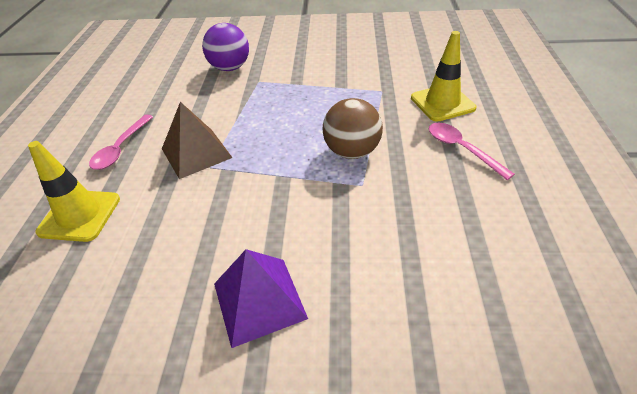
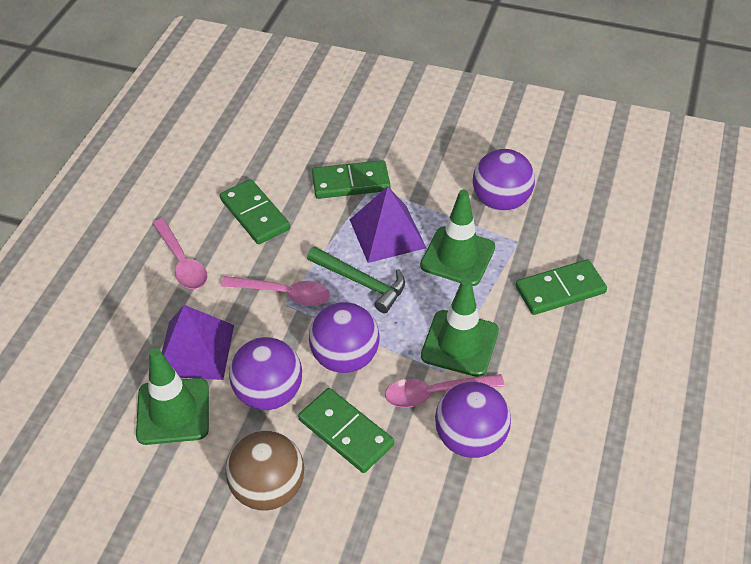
brown pyramid: [162,102,233,179] = 1 -> none = 0
green domino: none = 0 -> [220,179,290,244] [298,388,394,473] [312,160,391,199] [516,259,607,315] = 4
green hammer: none = 0 -> [307,247,405,313] = 1
green traffic cone: none = 0 -> [136,348,209,445] [420,190,495,286] [421,278,499,377] = 3
pink spoon: [89,115,153,170] [429,123,515,180] = 2 -> [152,218,208,289] [221,276,330,306] [385,374,505,408] = 3
purple ball: [202,23,249,71] = 1 -> [229,337,302,410] [309,302,380,373] [435,382,511,458] [473,149,535,211] = 4
purple pyramid: [214,249,308,348] = 1 -> [162,305,234,380] [350,186,426,263] = 2
yellow traffic cone: [28,141,120,242] [411,31,477,122] = 2 -> none = 0

